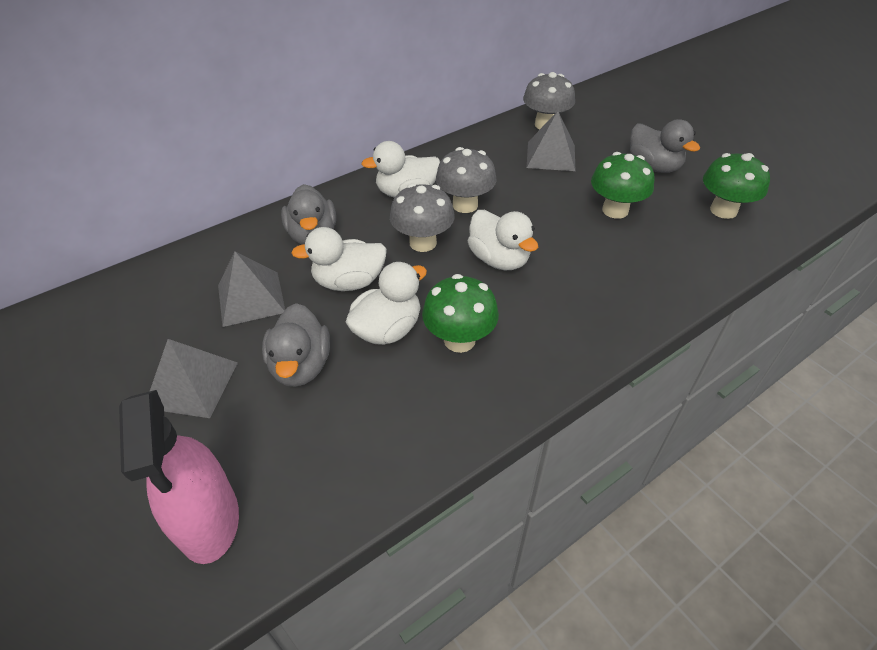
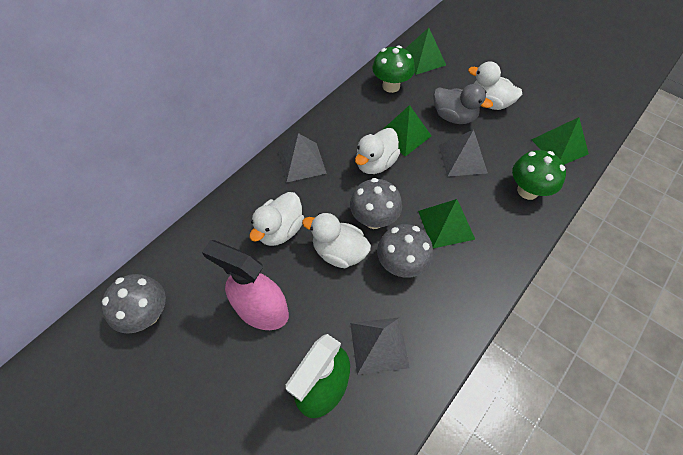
green mushroom: [422,274,499,353] [591,152,654,219] [703,153,770,219] = 3 -> [372,45,415,93] [512,150,566,200] = 2
green pyramid: none = 0 -> [382,105,431,157] [405,28,446,75] [418,199,475,248] [531,117,589,164] = 4
green spray bottle: none = 0 -> [286,334,350,418] = 1
grey duck: [262,303,330,387] [281,184,336,245] [630,119,700,173] = 3 -> [433,84,493,124] = 1

